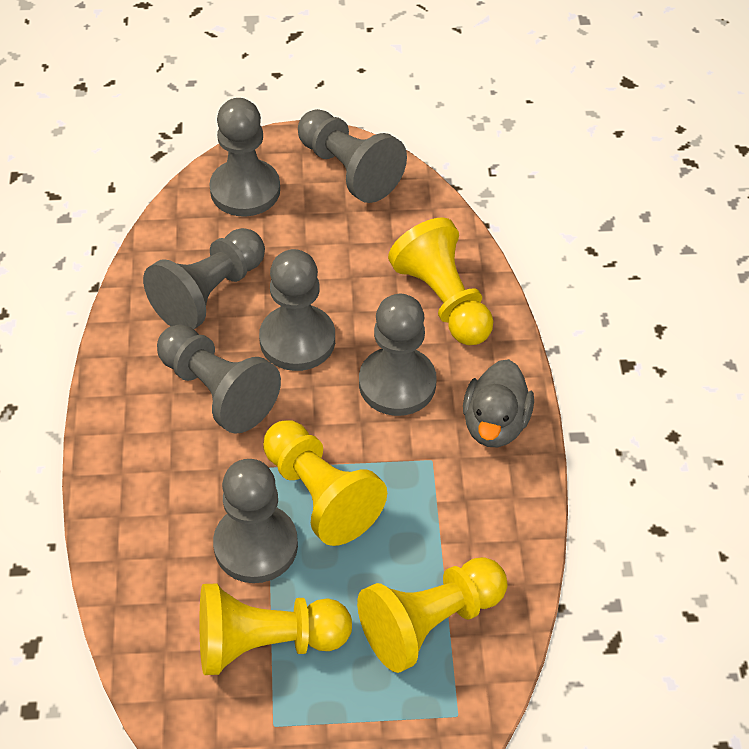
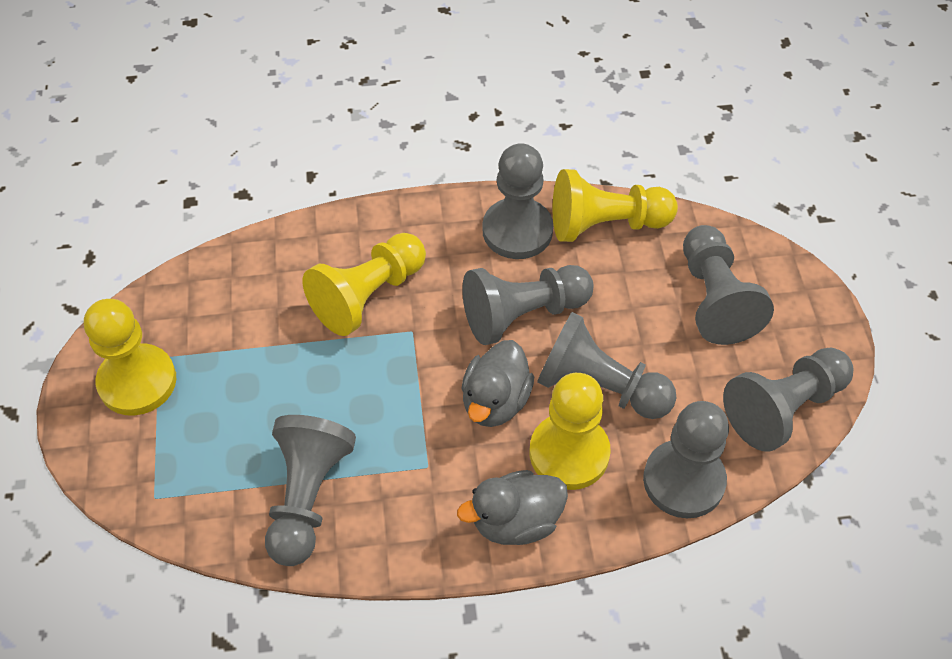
grey duck: [463,359,534,447] = 1 -> [457,470,568,545] [461,340,534,427] = 2

